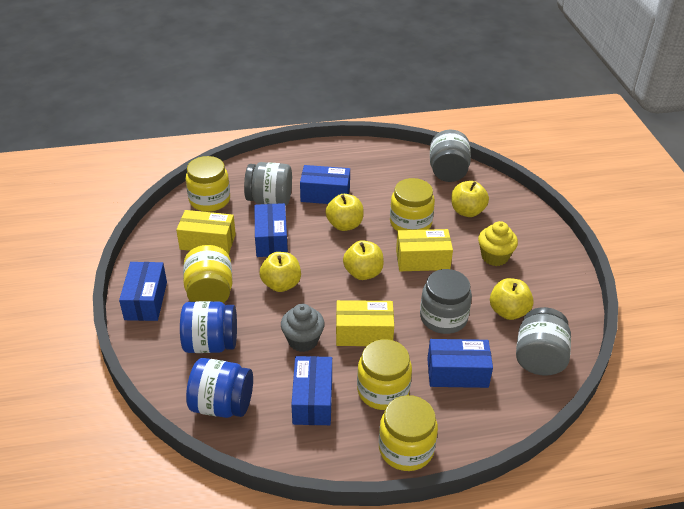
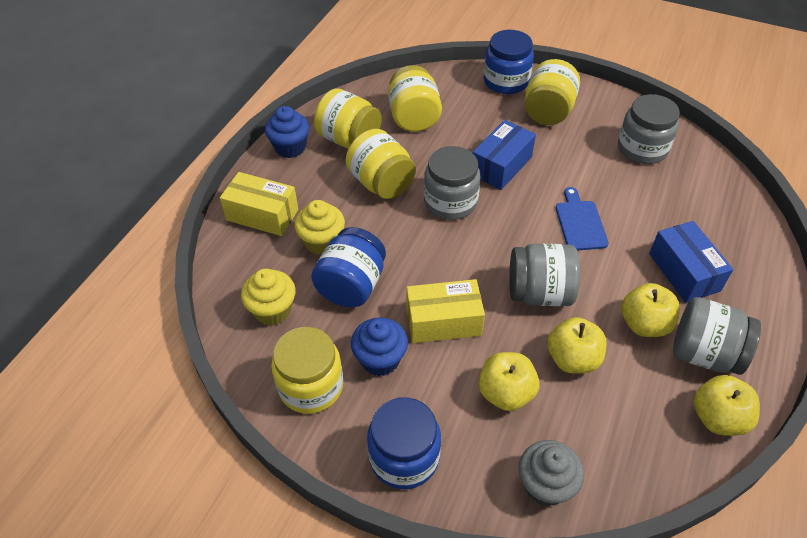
blue box: [119,262,167,321] [254,203,288,257] [291,356,332,425] [300,165,350,204] [427,339,493,388] = 5 -> [473,120,536,190] [649,221,733,303] = 2
blue cupcake: none = 0 -> [265,106,310,158] [351,318,408,376] = 2
blue cutting board: none = 0 -> [556,187,609,251] = 1
blue jar: [180,301,237,353] [186,358,253,418] = 2 -> [311,227,386,307] [367,397,441,489] [484,30,534,94] = 3
yellow apple: [259,252,301,292] [326,194,364,231] [343,240,384,280] [451,181,489,217] [490,278,534,320] = 5 -> [479,352,540,411] [547,317,607,374] [621,283,680,337] [694,375,760,436] = 4
yellow box: [176,210,236,254] [336,300,394,346] [396,229,453,271] = 3 -> [220,172,299,236] [406,279,485,343] = 2
yellow cupcake: [478,221,518,266] = 1 -> [241,269,296,325] [294,200,345,255] = 2

